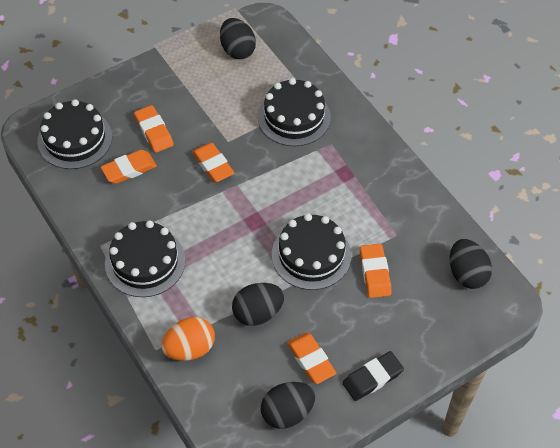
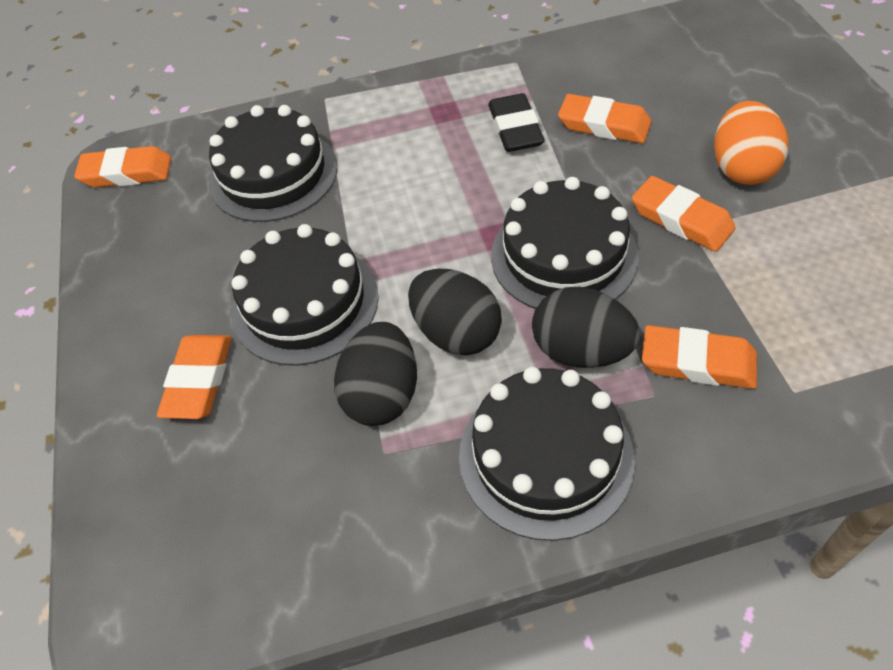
black egg: [220,18,256,59] [232,283,284,326] [261,382,315,429] [450,239,492,289] = 4 -> [334,322,417,426] [408,269,502,355] [532,287,640,368] = 3

